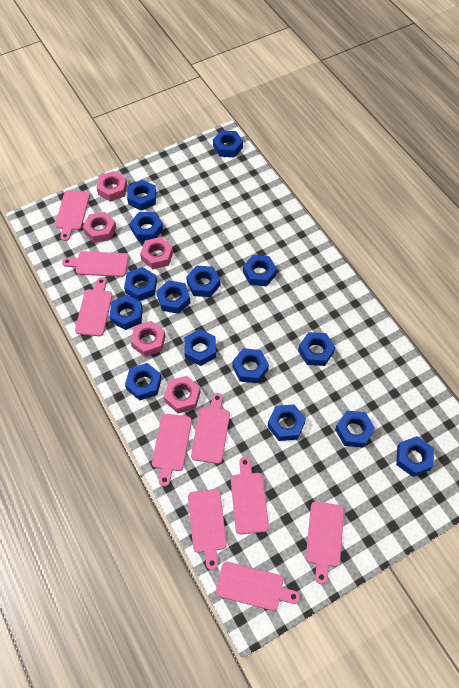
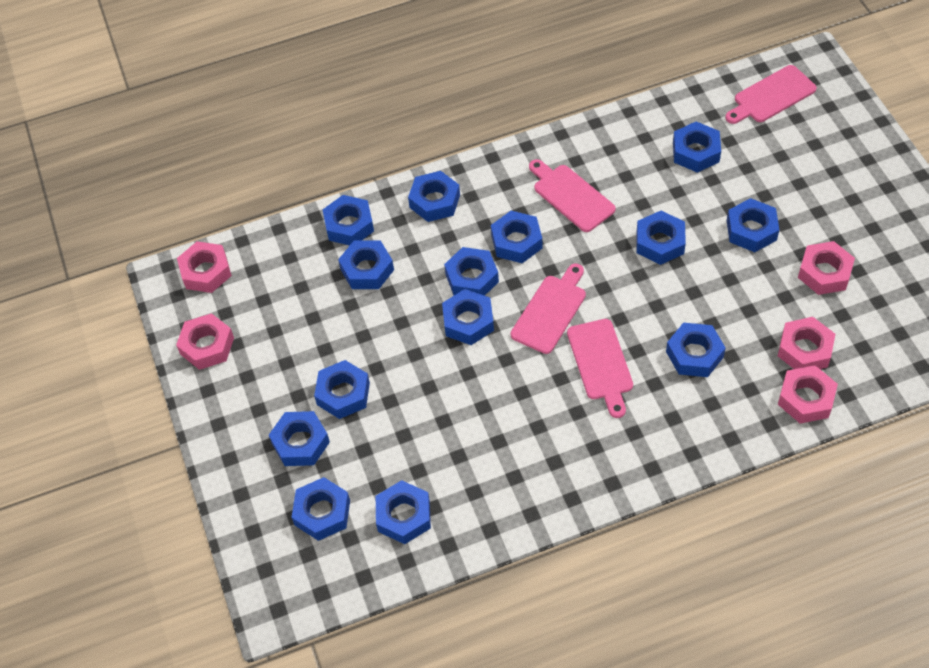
blue nut: [110,295,143,330] [124,267,157,301] [125,363,162,401] [127,180,156,211] [130,212,163,241] [157,280,191,314] [184,329,216,366] [186,265,220,297] [213,130,243,157] [232,348,269,383] [243,255,277,286] [267,404,306,441] [298,332,335,366] [335,411,375,448] [396,436,434,477] = 15 -> [269,411,330,466] [292,477,350,541] [314,360,370,419] [323,195,374,245] [338,240,394,289] [376,480,431,544] [408,171,460,222] [442,289,494,345] [444,247,499,296] [491,211,542,263] [637,211,686,265] [666,323,726,377] [673,121,721,173] [727,198,779,252] = 14
pink cutting board: [55,190,90,241] [62,251,128,277] [75,277,112,336] [152,414,192,487] [188,489,227,570] [191,393,230,464] [216,562,300,611] [231,457,269,534] [306,501,344,584] = 9 -> [511,263,586,354] [529,159,616,232] [567,319,633,418] [725,65,817,124] = 4

